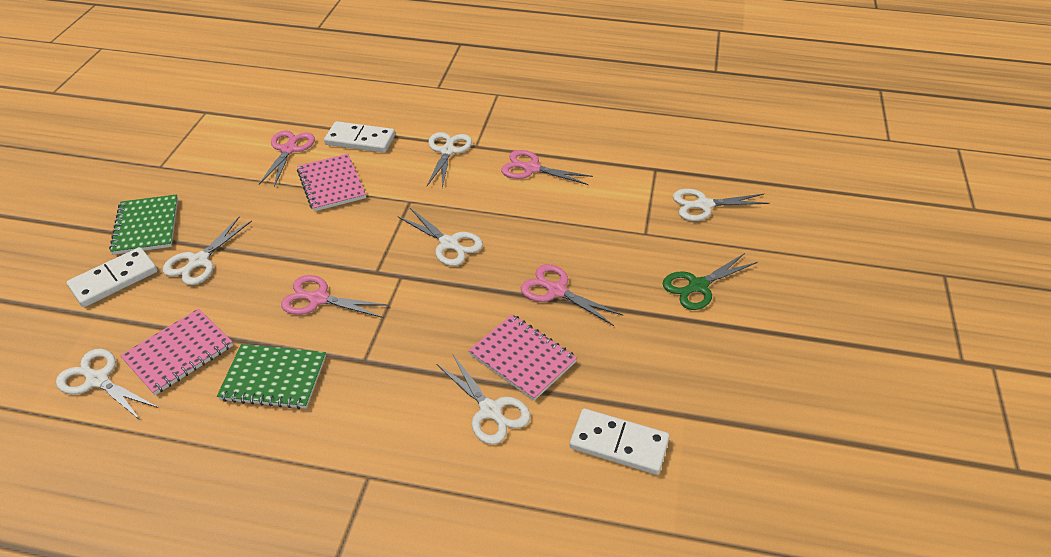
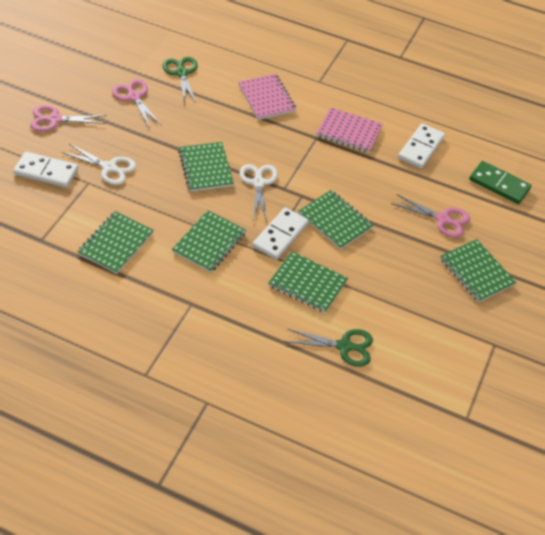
green domino: none = 0 -> [469,161,531,204] = 1
green notebook: [109,194,178,255] [217,344,326,409] = 2 -> [77,211,154,274] [172,210,246,272] [179,142,234,192] [268,251,348,313] [299,190,374,249] [440,239,516,302] = 6
green scissors: [663,253,757,310] = 1 -> [163,57,198,104] [284,329,373,367] = 2
pink notebook: [120,309,233,395] [297,154,366,211] [468,314,577,401] = 3 -> [238,74,296,120] [316,107,383,153] = 2
pink scissors: [259,131,315,187] [281,275,390,318] [501,150,593,185] [521,264,623,326] = 4 -> [31,105,107,132] [112,79,161,128] [391,194,470,238] = 3
white scissors: [56,349,158,421] [163,217,252,285] [398,208,483,266] [427,132,472,188] [436,353,530,445] [673,189,770,221] = 6 -> [62,144,136,185] [239,164,278,222] = 2

